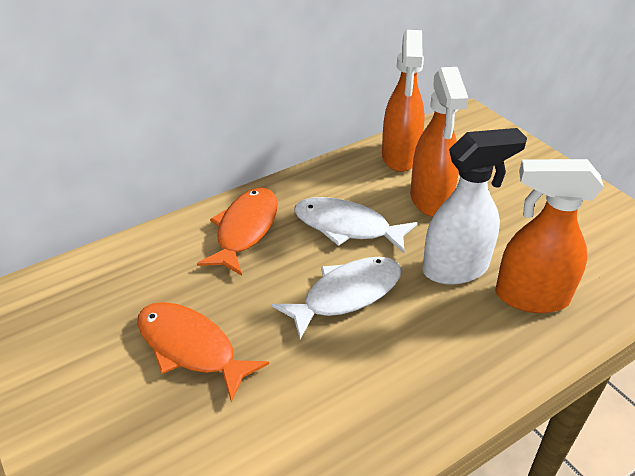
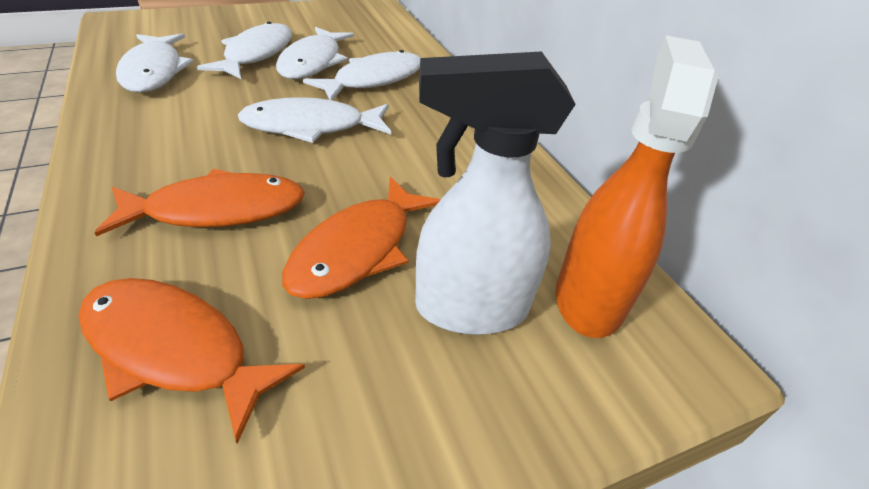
orange fish: [137,302,269,402] [197,188,278,276] = 2 -> [78,278,305,443] [95,169,305,236] [282,177,441,299] = 3
orange spray bottle: [382,30,425,172] [410,67,469,217] [495,159,604,313] = 3 -> [556,35,718,338] = 1
white fish: [272,257,401,339] [294,197,418,253] = 2 -> [116,34,194,93] [197,22,292,79] [238,97,391,143] [276,27,354,79] [303,50,420,100] = 5

